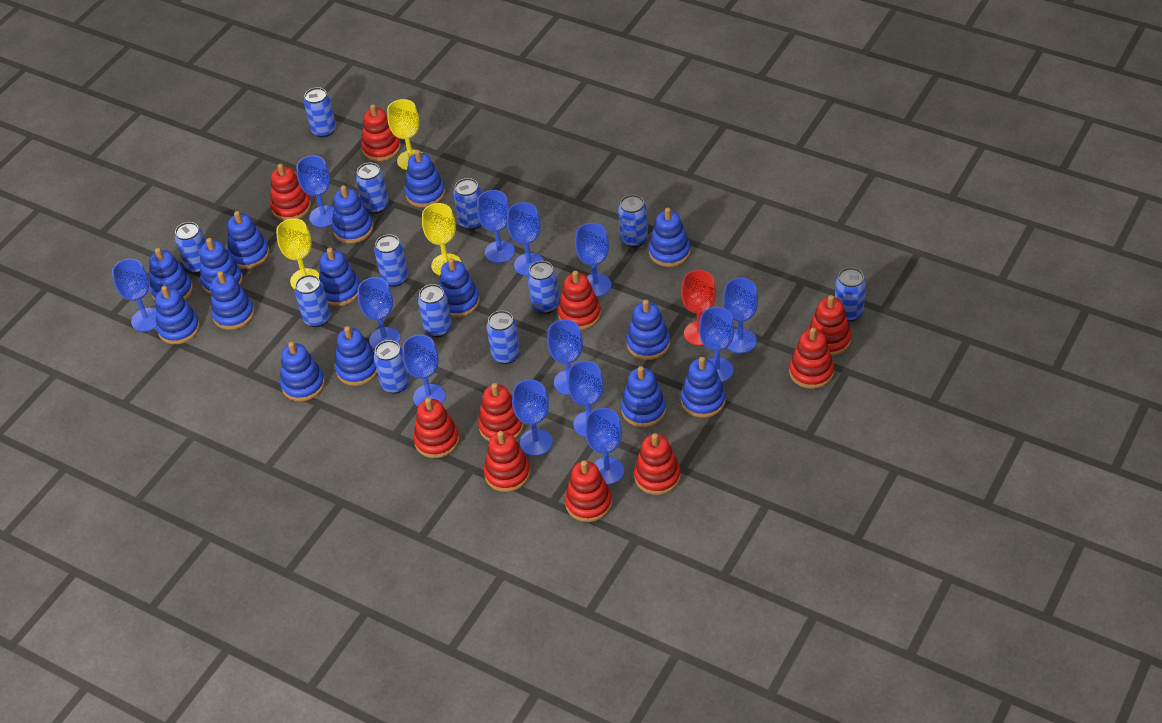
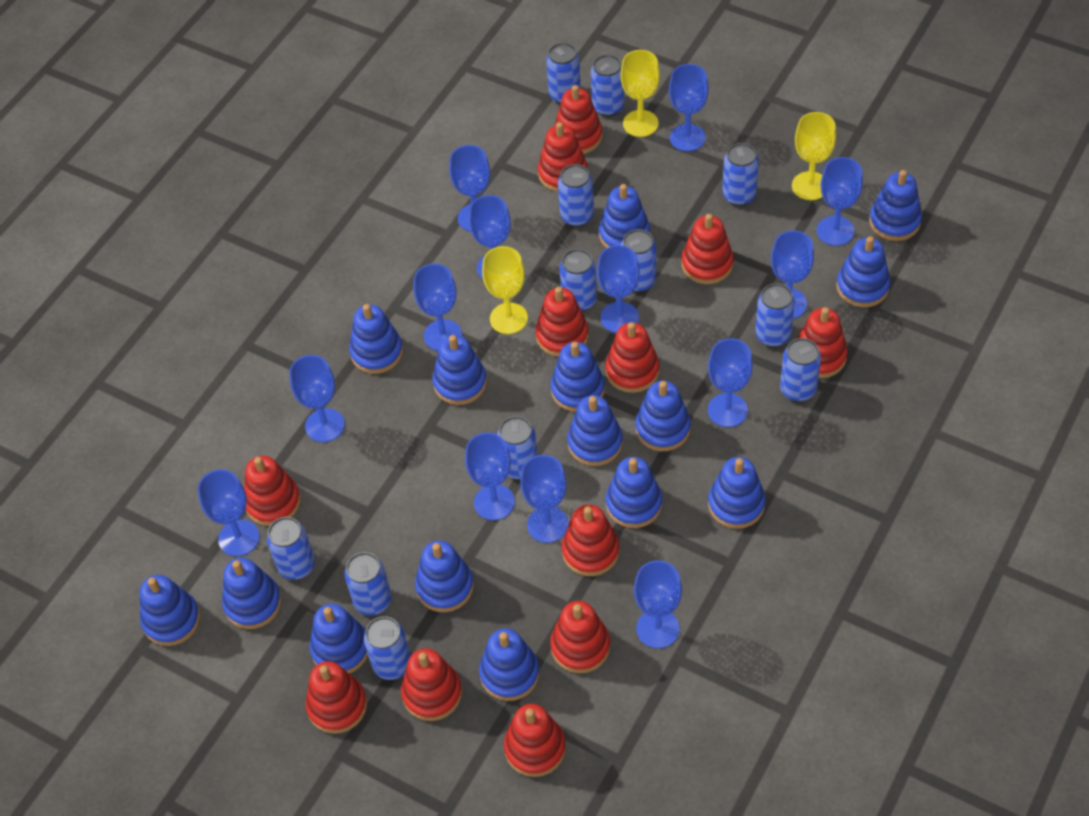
red goblet: [681,270,716,345] = 1 -> none = 0
red stacking toy: [270,164,311,221] [361,104,401,161] [413,398,459,458] [478,383,524,441] [484,431,530,492] [558,270,601,330] [565,460,612,522] [634,433,681,495] [789,328,834,389] [808,295,851,356] = 10 -> [244,456,301,526] [306,661,367,734] [401,648,462,721] [504,704,566,777] [535,287,589,357] [538,122,587,192] [550,601,610,673] [555,85,602,154] [562,505,619,576] [605,322,659,393] [682,214,734,284] [797,307,848,378] = 12

